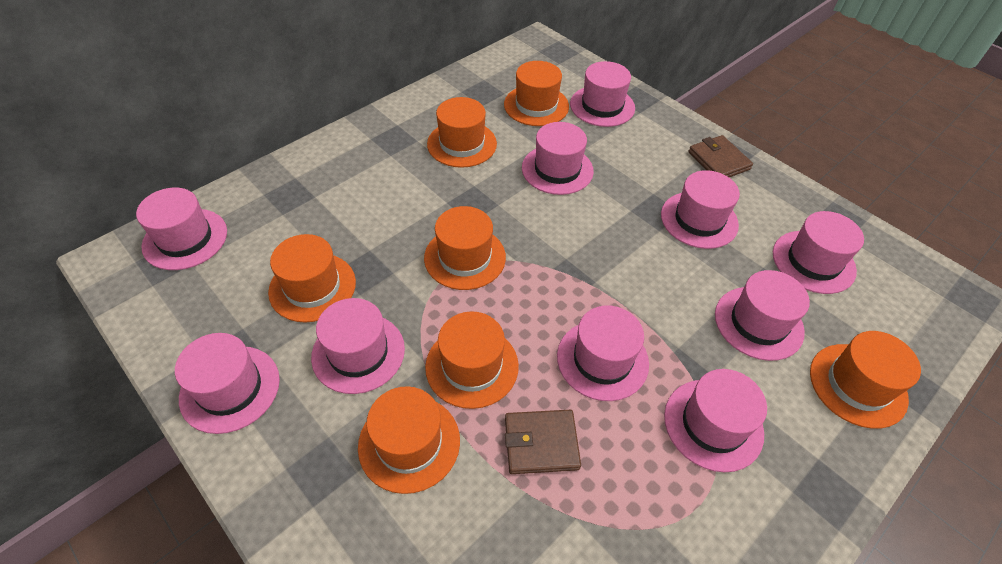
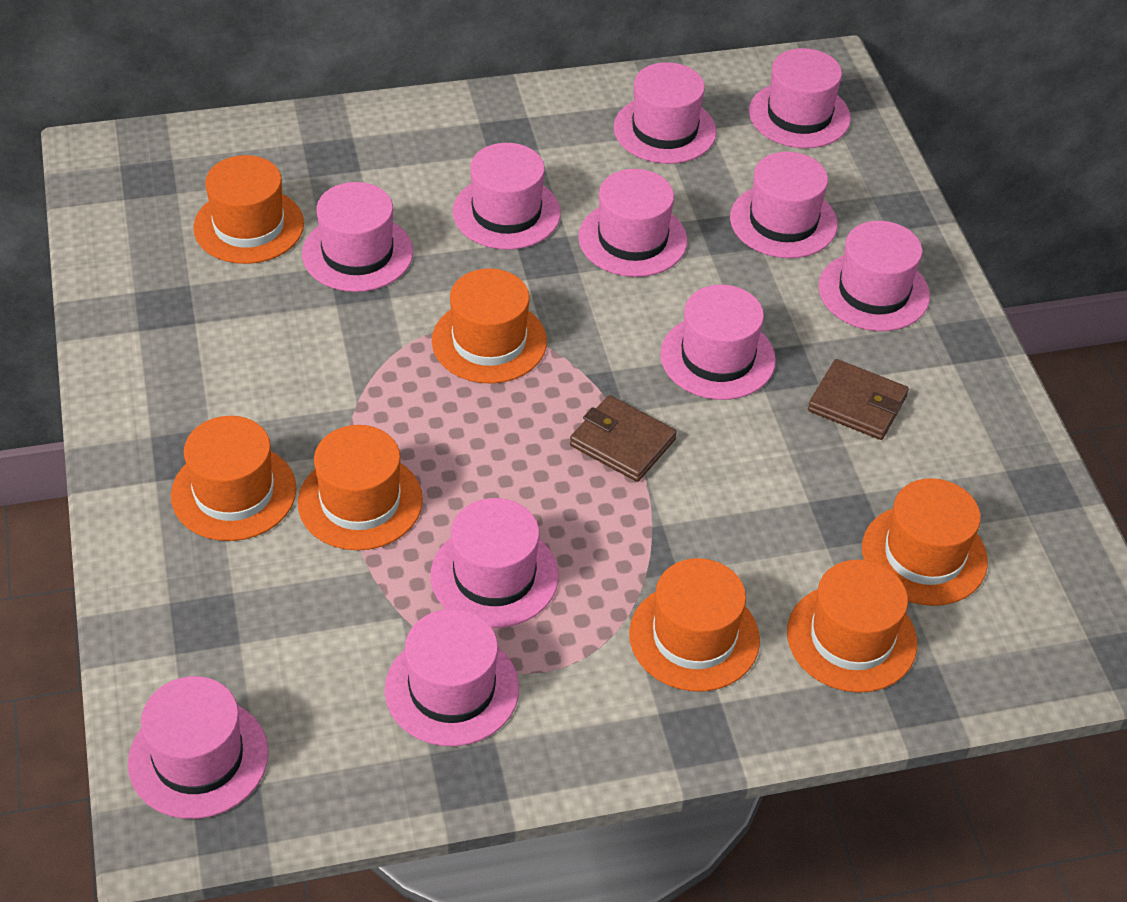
pink hat: [136,188,227,270] [175,333,280,434] [311,298,405,394] [522,122,594,195] [557,305,649,401] [570,61,635,127] [661,170,740,249] [664,369,767,472] [715,270,810,361] [773,211,864,294] = 10 -> [128,676,269,819] [302,182,413,292] [385,609,519,746] [431,498,559,628] [453,143,561,250] [578,169,687,277] [614,62,717,164] [660,285,776,400] [730,152,838,258] [749,48,851,148] [818,221,930,331] = 11

